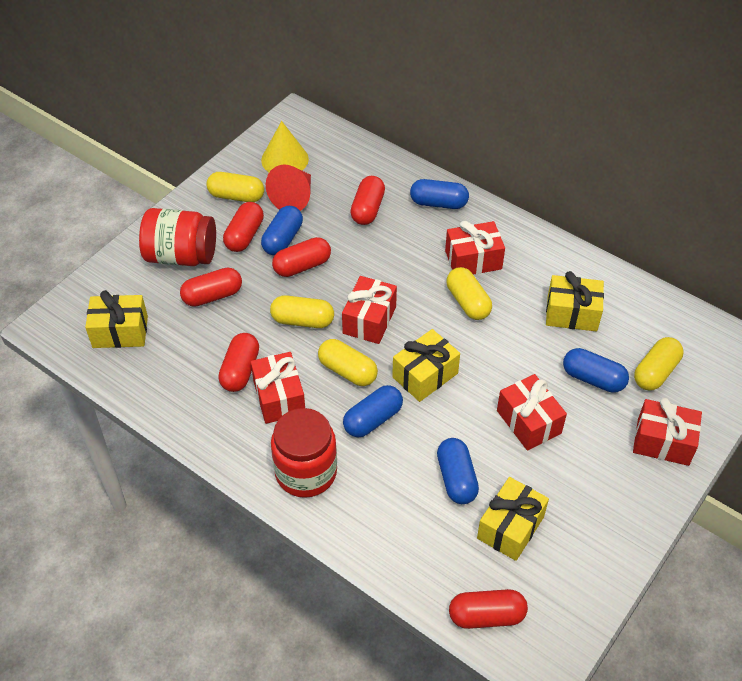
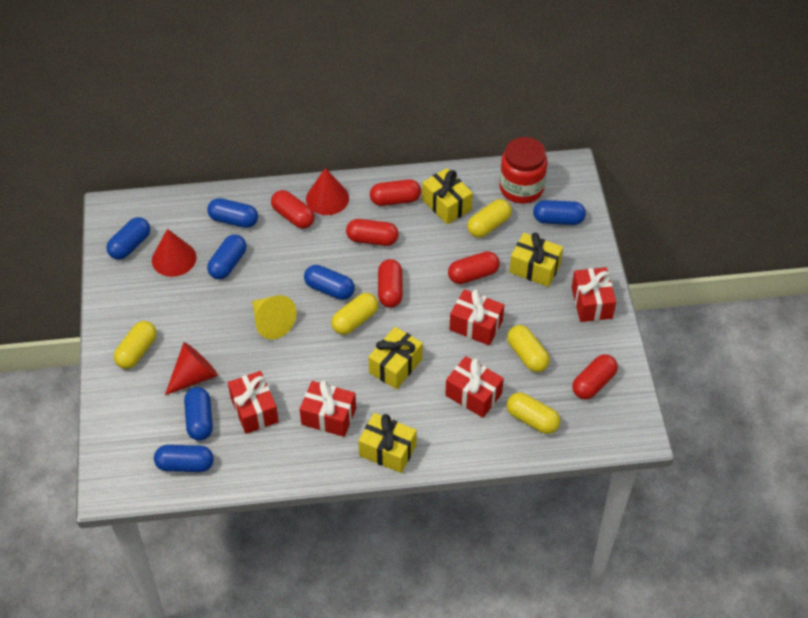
blue capsule: [261,206,303,255] [343,385,403,437] [410,179,469,209] [437,438,479,504] [563,348,629,393] = 5 -> [106,217,150,260] [154,445,214,472] [184,387,213,441] [207,198,258,228] [207,235,246,279] [304,265,355,300] [533,200,586,225] = 7
red cone: [266,165,311,211] = 1 -> [152,229,196,277] [165,342,218,395] [306,168,349,215] = 3
red jar: [139,208,216,266] [271,408,337,498] = 2 -> [499,137,548,204] = 1

